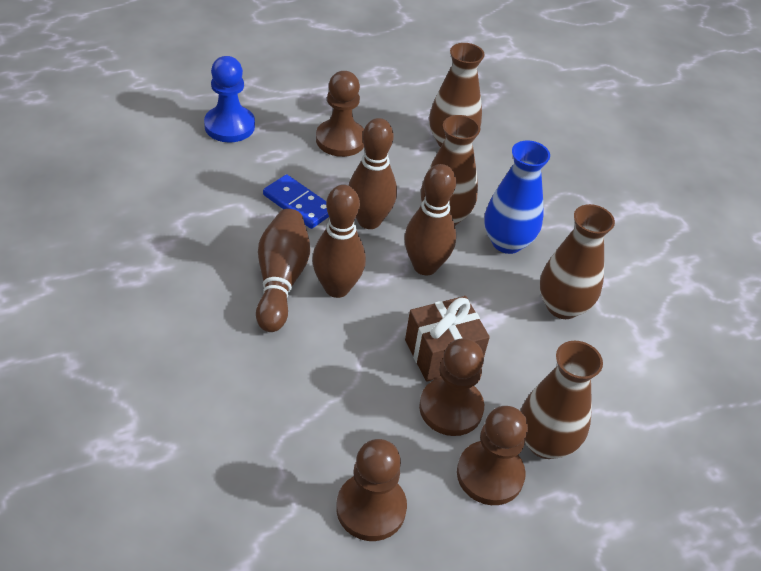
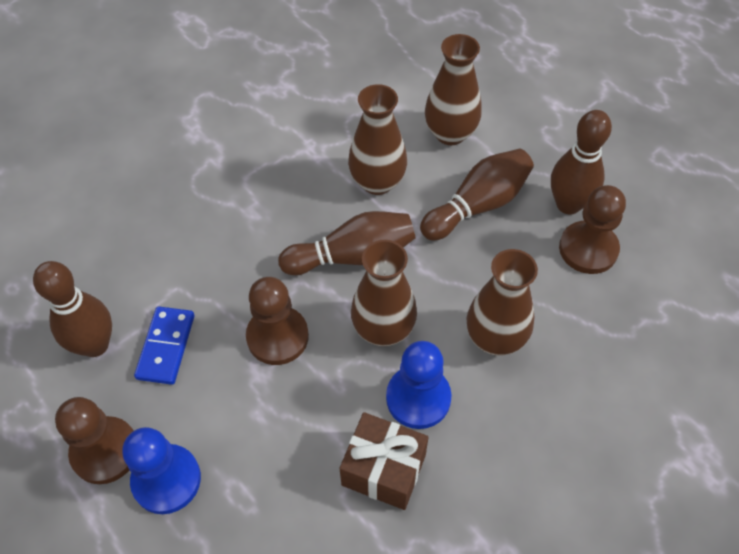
blue pawn: [204,56,255,143] = 1 -> [122,427,201,514] [386,341,452,429] = 2
blue vase: [484,140,550,254] = 1 -> none = 0
brown pawn: [316,71,364,157] [336,439,407,541] [419,338,484,436] [457,406,528,505] = 4 -> [55,397,134,484] [246,277,309,365] [559,185,626,274] = 3

